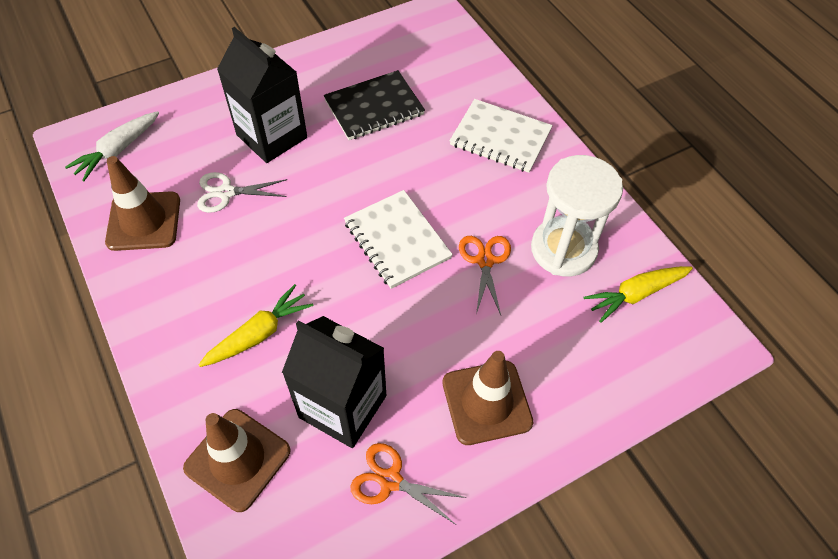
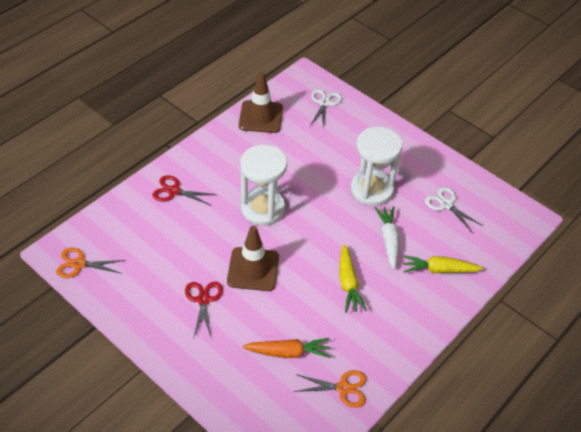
black carton: [217,27,307,163] [282,316,386,448] = 2 -> none = 0
black notebook: [324,70,425,140] = 1 -> none = 0
brown traffic cone: [105,156,180,251] [183,409,291,512] [442,351,534,445] = 3 -> [227,226,279,291] [239,72,283,133] = 2
orange carrot: none = 0 -> [243,338,331,358] = 1
red scissors: none = 0 -> [152,175,216,205] [185,282,223,337] = 2
white hourglass: [531,155,623,277] = 1 -> [240,145,287,225] [351,127,403,206] = 2
white notebook: [344,190,453,289] [450,99,553,173] = 2 -> none = 0
white scissors: [197,172,287,213] = 1 -> [310,89,342,128] [425,187,483,233] = 2

